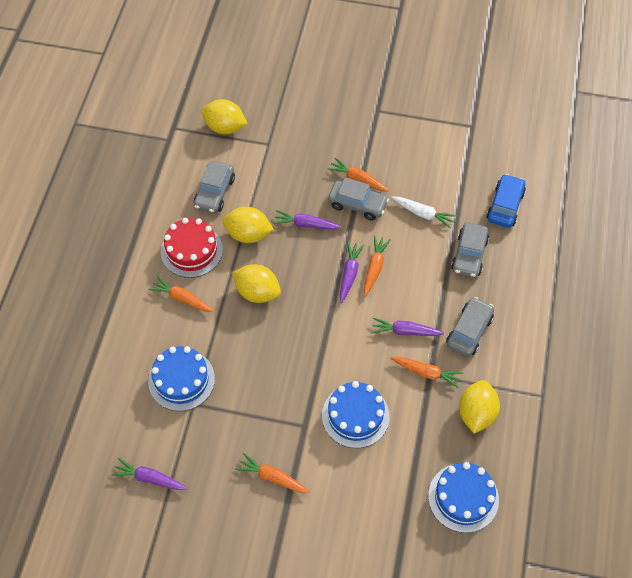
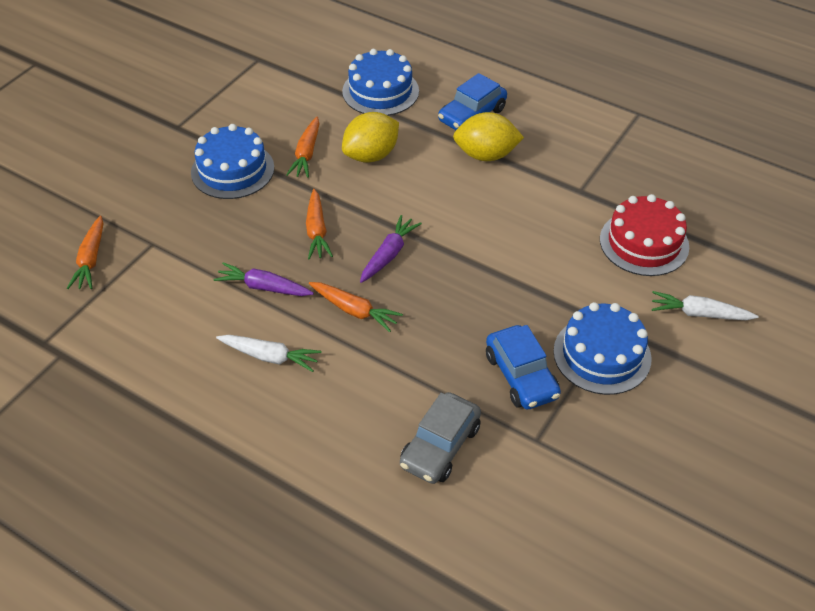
blue car: [487,174,526,228] = 1 -> [438,73,507,130] [486,325,561,409] = 2
grey car: [194,161,235,213] [328,177,389,221] [446,297,494,357] [451,222,489,278] = 4 -> [400,392,481,484] = 1
orange carrot: [149,276,214,312] [235,453,309,493] [327,158,389,192] [364,236,391,296] [390,357,463,388] = 5 -> [67,216,104,289] [286,117,320,178] [306,189,333,260] [309,282,403,332] = 4
purple carrot: [111,458,187,490] [273,210,341,230] [340,242,364,303] [372,318,444,336] = 4 -> [214,262,314,296] [360,215,422,283] = 2
white carrot: [391,197,456,228] = 1 -> [216,335,321,372] [652,291,759,320] = 2
yellow lemon: [201,99,247,134] [222,207,274,243] [232,264,281,303] [459,380,500,434] = 4 -> [342,112,399,163] [453,112,524,161] = 2

